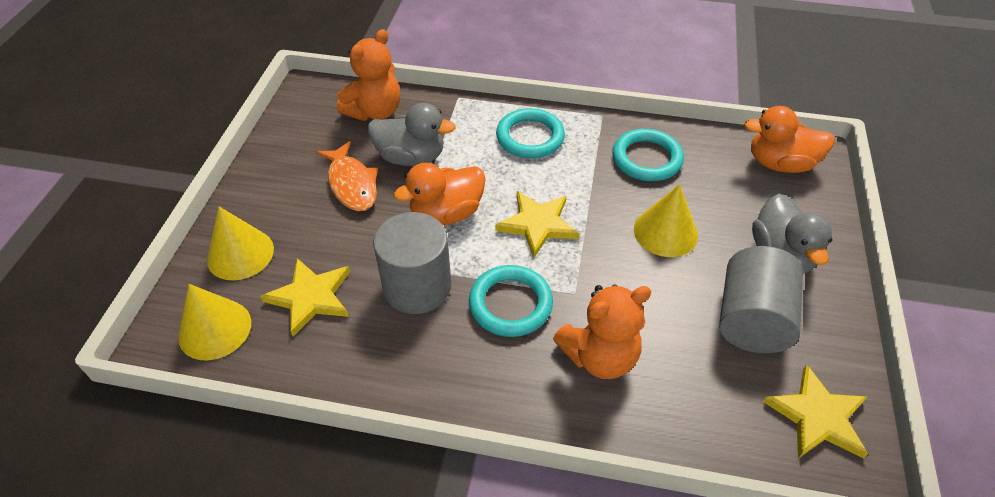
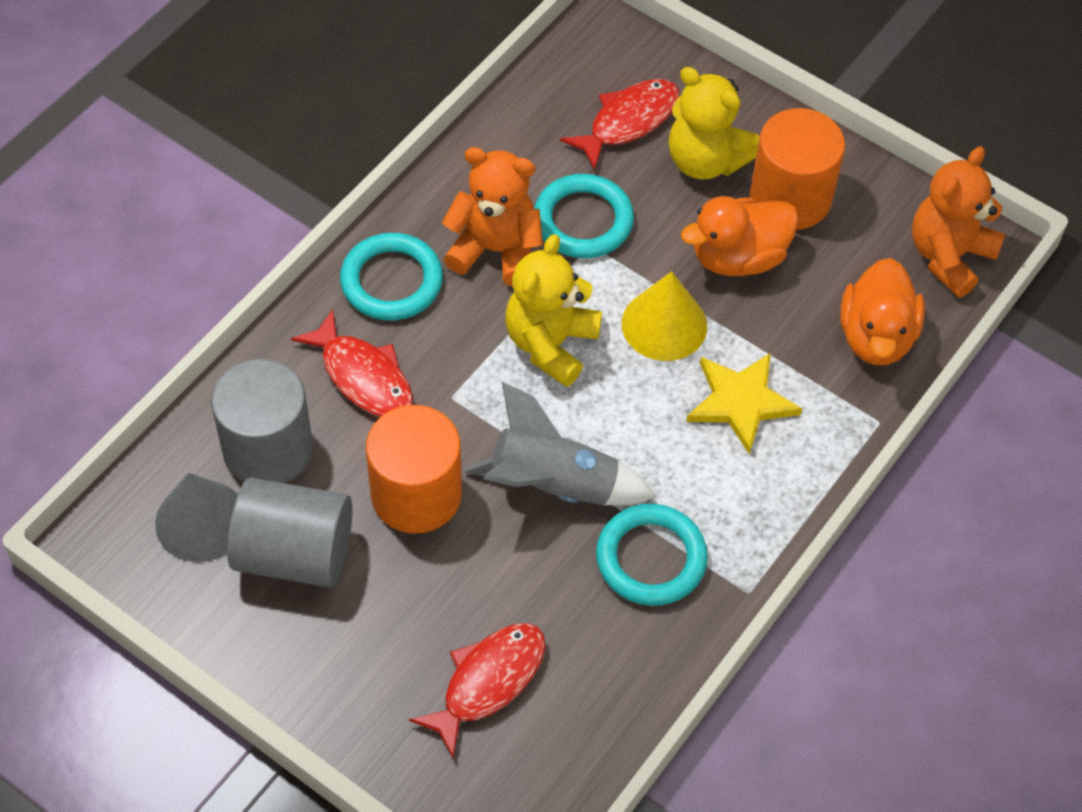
grey cone: none = 0 -> [155,473,238,562] = 1
grey duck: [368,103,456,166] [752,194,832,274] = 2 -> none = 0
grey rocket: none = 0 -> [464,382,656,505] = 1
orange cylinder: none = 0 -> [366,405,462,533] [750,108,845,230] = 2
orange fish: [316,141,378,211] = 1 -> none = 0
red fish: none = 0 -> [291,309,413,417] [409,623,546,758] [560,79,679,171] = 3
yellow cone: [178,284,251,361] [207,206,274,280] [634,184,698,257] = 3 -> [622,271,707,361] = 1
yellow star: [260,258,350,337] [495,191,579,258] [763,364,868,459] = 3 -> [686,353,802,455] = 1
yellow teddy bear: none = 0 -> [505,234,602,387] [669,67,760,179] = 2

